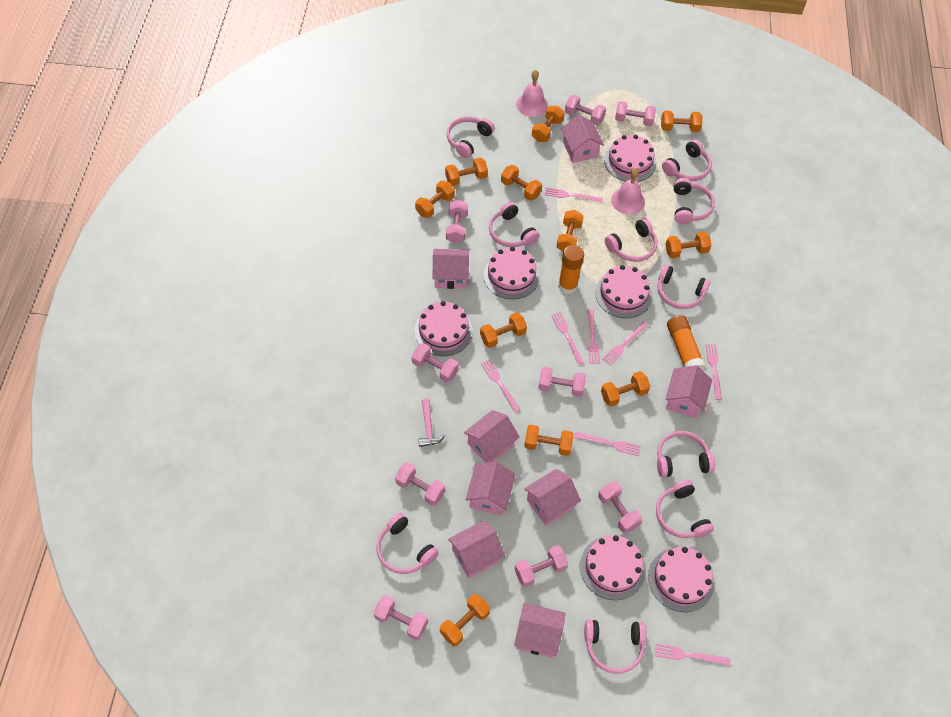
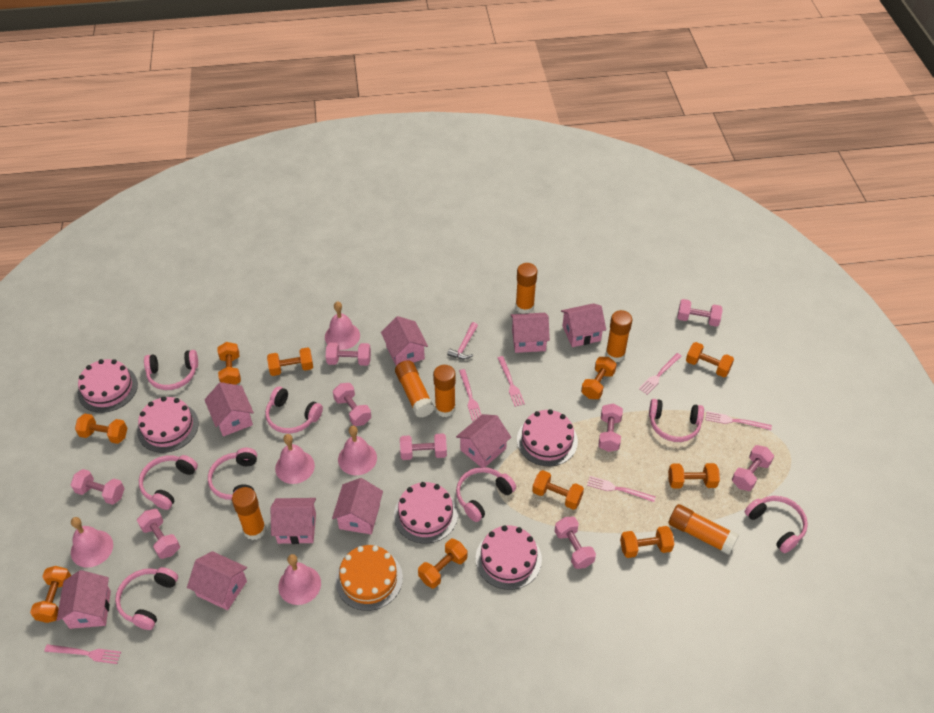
orange cake: none = 0 -> [335,545,403,611] = 1
orange dumbbell: [415,181,455,218] [440,594,490,646] [445,158,488,186] [480,312,527,348] [501,165,542,201] [524,425,574,456] [532,106,565,142] [556,210,584,251] [601,371,650,407] [661,110,702,132] [665,231,711,258] = 11 -> [30,566,71,623] [75,414,127,444] [217,342,241,385] [267,347,313,376] [418,539,467,588] [532,470,584,510] [581,357,617,399] [620,526,674,558] [668,463,720,489] [686,342,734,377] = 10
orange glue stick: [558,245,584,294] [667,315,706,370] = 2 -> [232,487,266,540] [395,360,434,418] [433,365,456,417] [515,263,538,314] [605,310,632,362] [669,504,739,555] = 6
pink bell: [516,70,548,117] [611,168,645,215] = 2 -> [71,517,113,568] [275,434,315,484] [278,554,321,605] [325,301,360,350] [338,426,377,475] = 5
pink cake: [414,301,473,356] [483,247,540,299] [580,535,646,600] [595,265,652,318] [604,135,656,182] [648,547,715,612] = 6 -> [78,359,138,413] [137,397,199,453] [394,482,458,543] [476,525,542,590] [517,409,578,466] = 5
pink fork: [481,359,520,413] [545,187,603,203] [551,312,584,365] [574,432,641,456] [587,309,600,364] [602,321,648,366] [655,644,730,666] [705,344,722,400] = 8 -> [44,644,121,664] [459,369,481,421] [498,356,525,407] [587,476,656,502] [639,353,682,394] [705,411,772,430] = 6
pink headphones: [376,513,439,574] [447,116,495,158] [489,202,540,247] [584,620,647,674] [605,218,657,262] [656,480,714,538] [657,264,711,309] [657,431,715,477] [662,139,712,181] [673,178,715,224] = 10 -> [115,567,178,630] [139,455,198,510] [144,350,198,390] [208,448,257,500] [265,386,323,434] [456,467,516,522] [649,399,704,442] [745,496,808,553] = 8
pink house: [433,249,469,289] [448,520,505,578] [464,410,520,463] [466,461,516,516] [514,603,566,658] [524,469,581,526] [561,115,604,163] [666,365,712,418] = 8 -> [57,570,111,629] [187,551,247,610] [204,382,254,436] [270,498,316,544] [332,478,383,534] [381,316,428,366] [456,414,511,467] [510,313,550,353] [561,303,606,347] = 9

